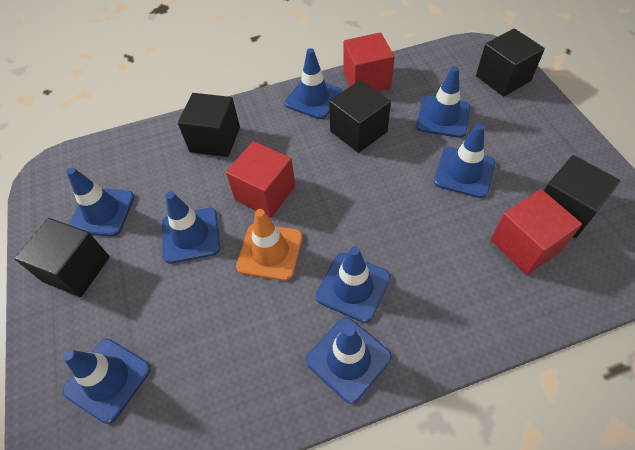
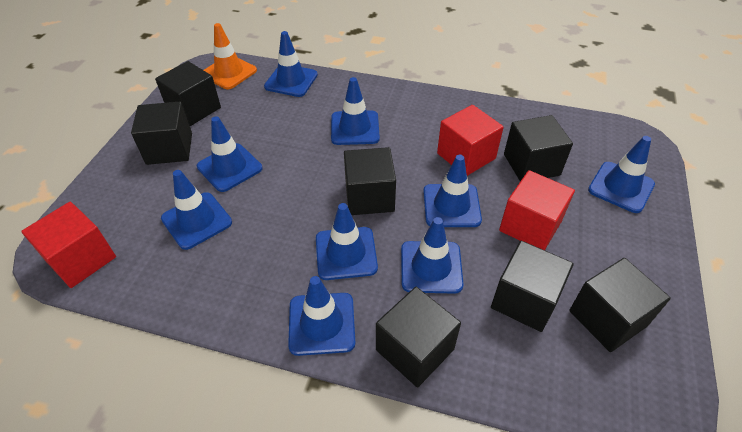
black cube: [15,218,110,297] [178,93,240,157] [329,80,391,153] [476,28,545,97] [544,155,621,238] = 5 -> [131,102,192,165] [155,61,221,126] [344,147,396,215] [376,287,461,388] [491,241,574,332] [504,115,573,181] [569,258,671,352] = 7
blue traffic cone: [63,339,151,424] [67,168,135,237] [162,192,220,263] [284,48,343,119] [306,317,392,404] [316,246,391,323] [416,66,470,138] [434,124,495,198] = 8 -> [161,170,232,250] [197,116,262,192] [264,31,318,97] [288,276,355,356] [316,203,378,280] [331,77,380,145] [401,217,463,294] [423,155,482,227] [588,136,655,213] = 9

